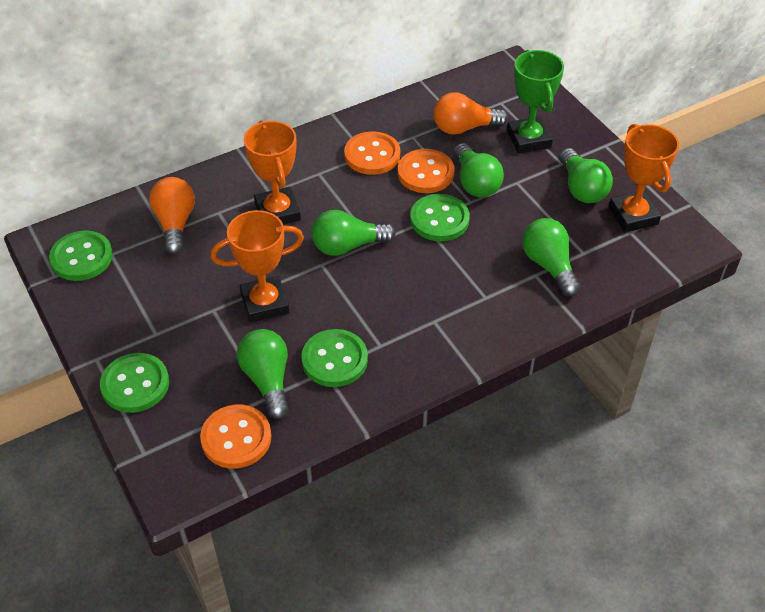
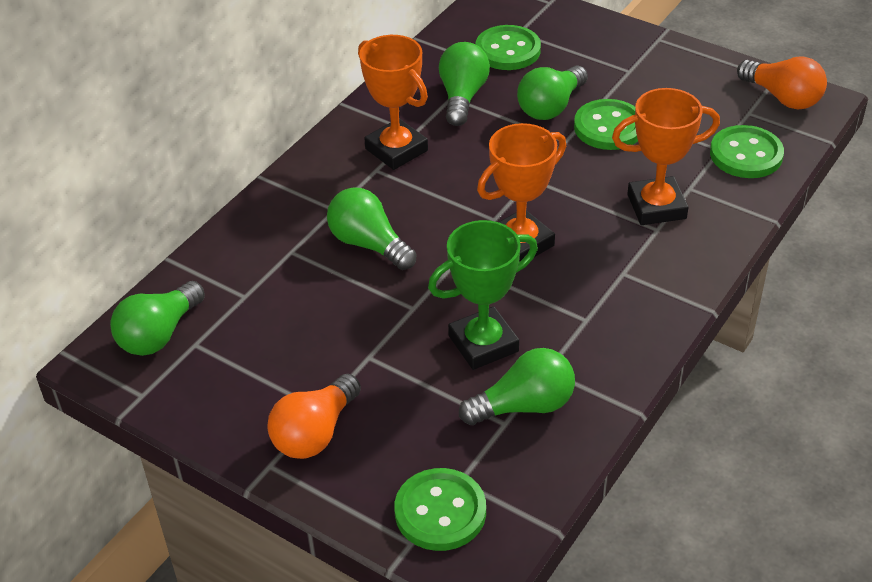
orange button: [200,405,272,469] [344,131,400,175] [398,149,454,193] = 3 -> none = 0

